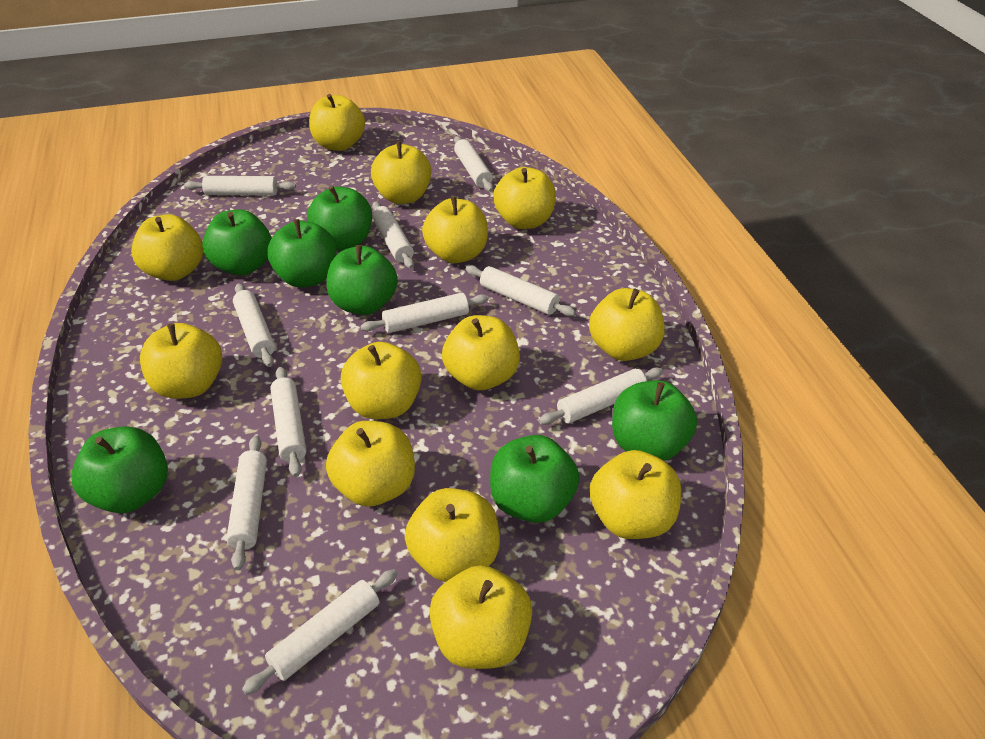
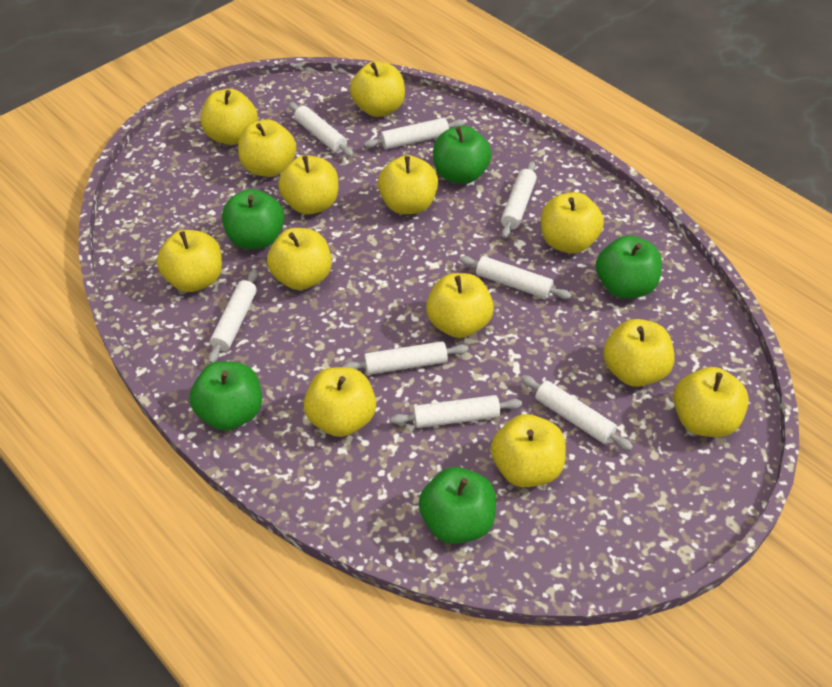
green apple: [71,426,168,513] [202,209,272,275] [267,219,337,288] [307,186,372,251] [327,245,398,315] [490,435,579,523] [612,380,697,461] = 7 -> [189,361,262,431] [222,189,285,249] [419,467,496,544] [433,126,492,184] [596,235,662,299] = 5
white rolling pin: [184,176,296,196] [226,435,267,570] [233,283,275,367] [242,569,398,695] [270,367,306,477] [361,293,489,333] [372,202,414,269] [454,136,493,192] [466,265,576,316] [539,368,663,425] = 10 -> [208,270,258,364] [289,102,354,157] [343,341,469,375] [364,118,465,149] [391,395,522,428] [459,256,571,299] [501,161,537,238] [521,375,633,450] = 8

